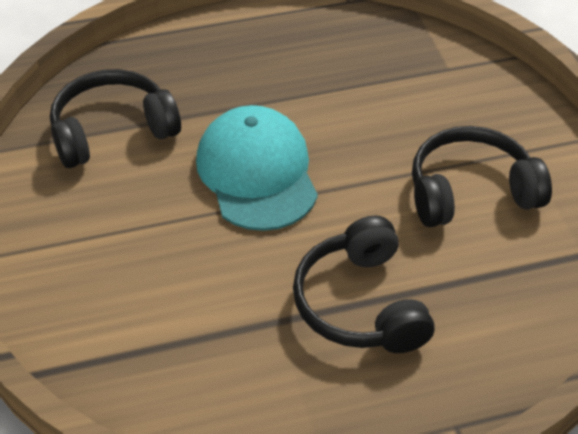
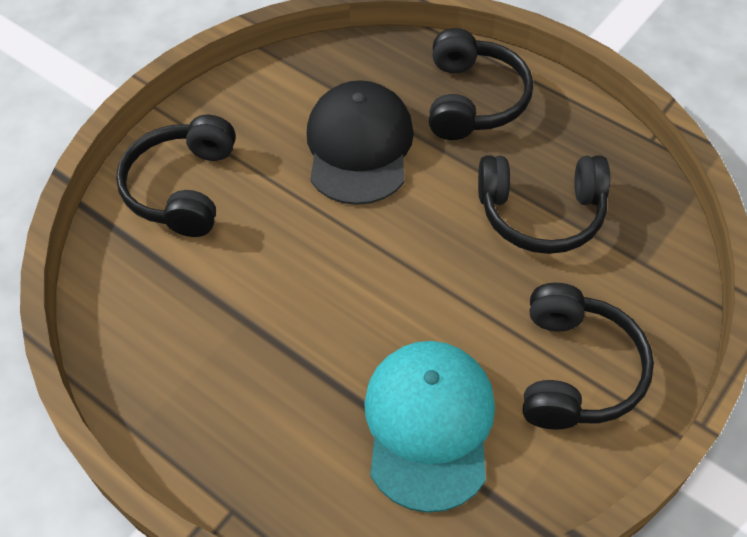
black cap: none = 0 -> [307,80,414,205] = 1
black headphones: [50,69,181,168] [293,216,435,353] [412,126,552,227] = 3 -> [116,115,236,237] [429,28,533,140] [478,155,610,254] [523,283,654,429] = 4

